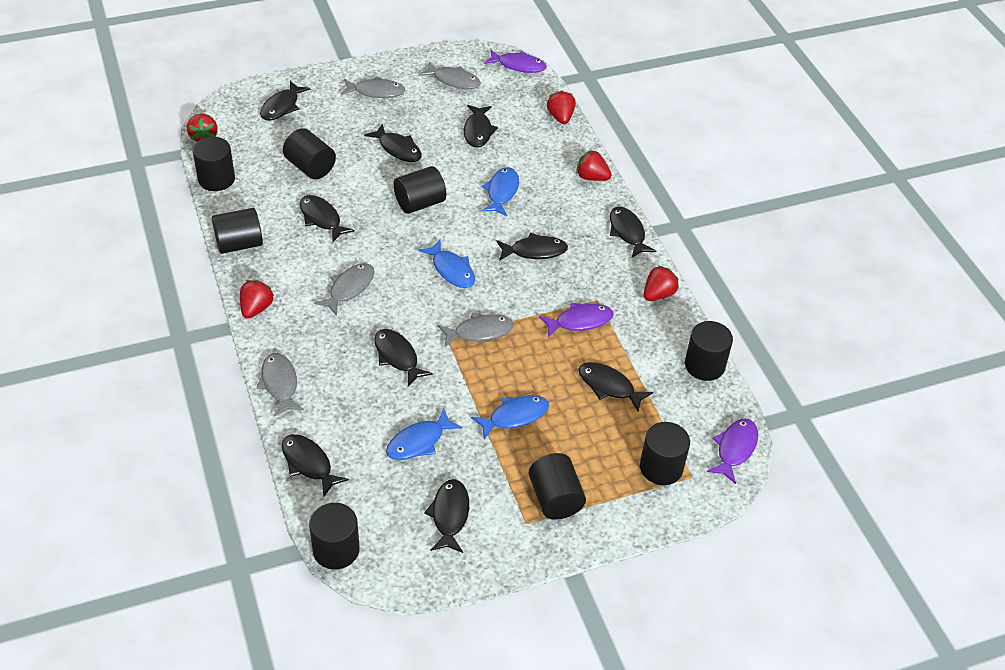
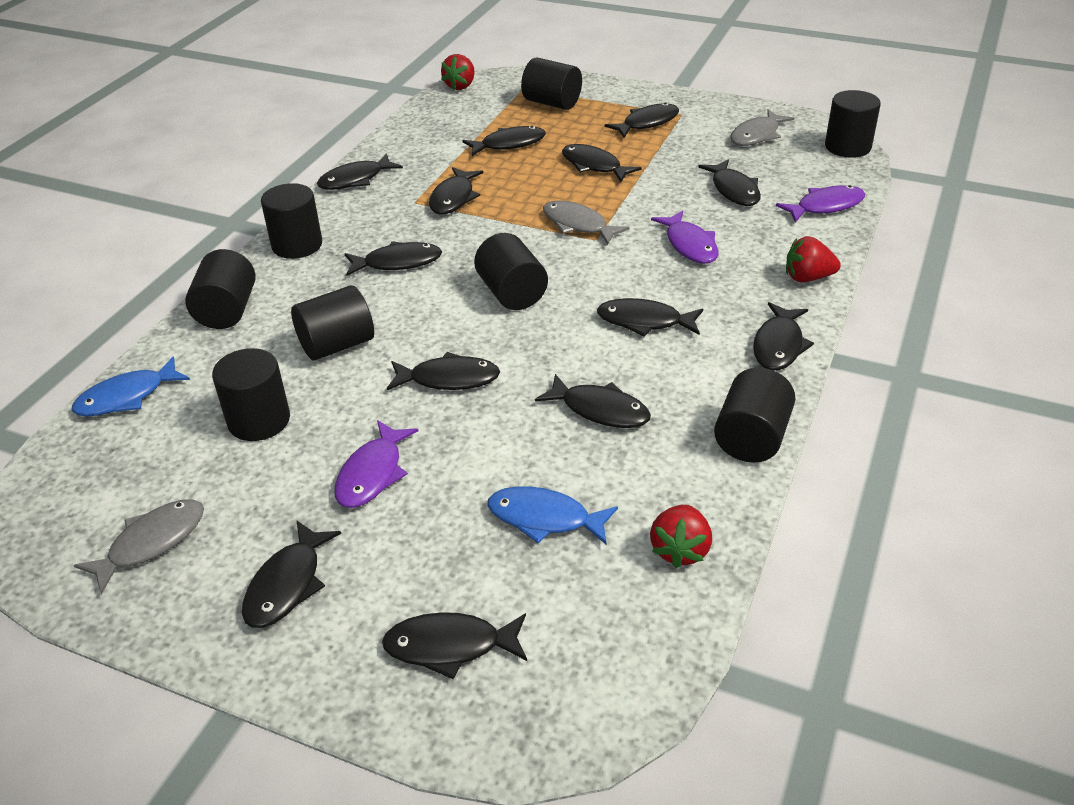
black fish: [260,81,311,121] [281,434,349,497] [300,195,355,242] [364,123,422,162] [374,329,433,386] [424,479,469,553] [464,105,498,148] [496,233,568,261] [578,362,653,411] [610,207,656,258] = 10 -> [242,520,341,628] [317,154,403,190] [345,241,442,276] [382,612,527,679] [387,352,500,390] [429,167,483,214] [462,126,546,156] [535,374,651,428] [562,144,641,182] [597,298,703,337] [605,103,679,138] [698,159,761,206] [753,302,814,370] = 13
blue fish: [386,408,462,460] [418,240,475,288] [471,395,549,440] [481,167,519,216] = 4 -> [72,356,190,416] [488,486,618,545] = 2
grey fish: [256,353,304,417] [314,263,374,316] [341,76,405,98] [419,61,481,89] [438,312,514,348] = 5 -> [74,499,204,594] [543,200,630,245] [730,109,794,146] = 3
red strawberry: [187,114,218,142] [240,280,274,319] [547,90,576,124] [576,150,612,181] [644,265,679,301] = 5 -> [441,54,475,90] [650,505,712,568] [786,236,841,282] = 3

